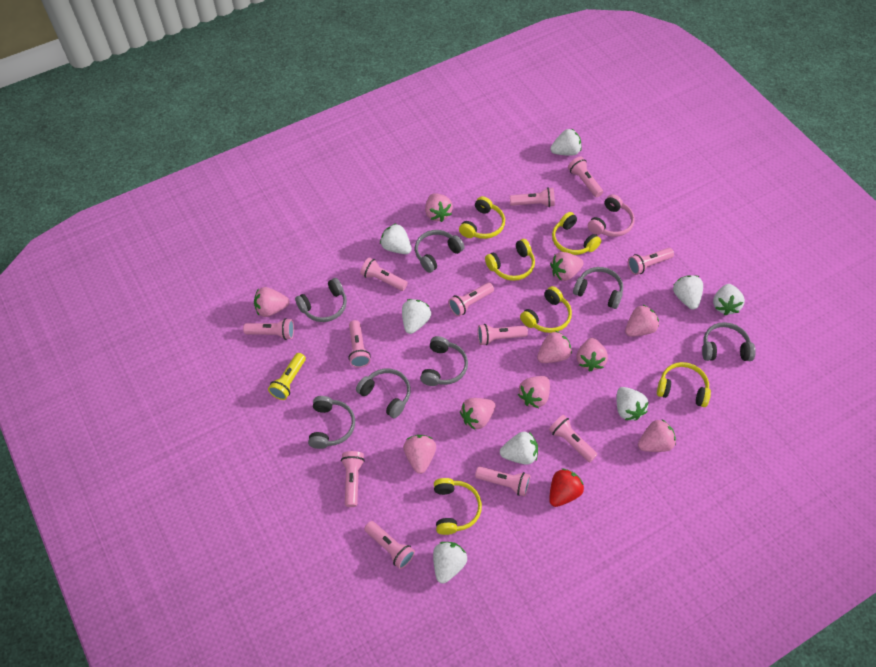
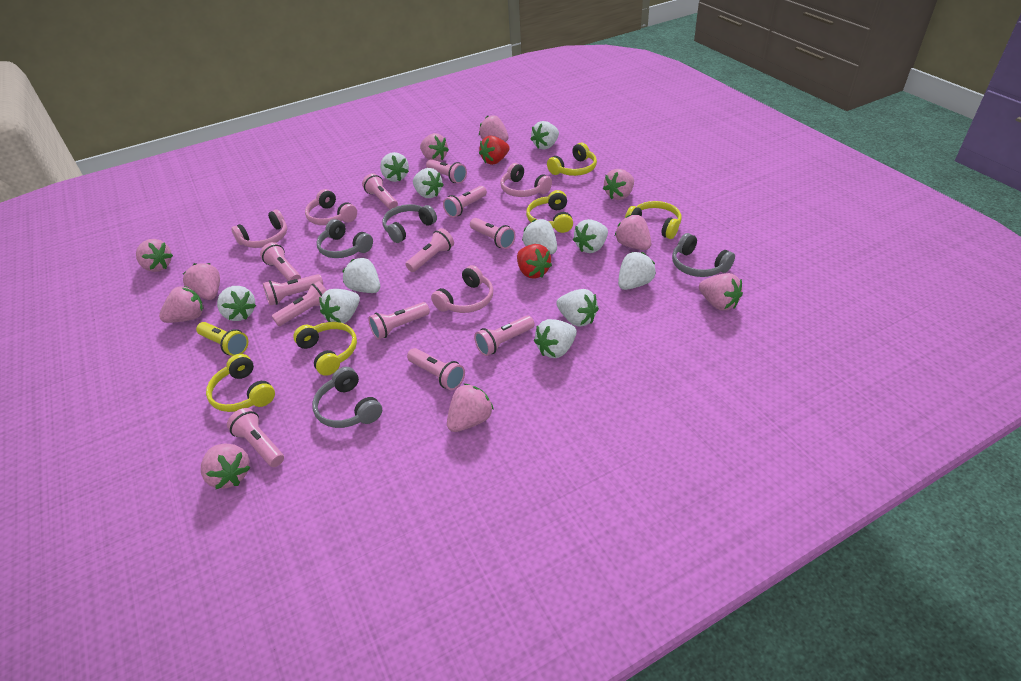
grey headphones: [295,278,347,322] [308,396,355,449] [356,368,411,418] [415,230,465,273] [420,336,468,386] [573,267,623,309] [702,322,756,361] = 7 -> [312,367,382,428] [317,219,373,258] [382,204,437,243] [672,233,735,277] = 4
pink headphones: [588,194,635,237] = 1 -> [231,209,287,248] [305,189,357,225] [431,265,494,313] [500,163,552,197] = 4
red strawberry: [549,469,584,507] = 1 -> [479,136,510,165] [517,244,552,279] = 2
white strawberry: [380,223,412,254] [402,299,431,334] [433,542,467,584] [500,432,538,465] [550,128,581,156] [617,387,648,421] [673,275,703,310] [713,284,745,315] = 8 -> [217,286,256,321] [319,289,360,324] [342,258,380,293] [380,152,409,182] [413,168,444,198] [522,219,557,254] [530,121,559,150] [534,319,577,358] [556,289,599,327] [573,219,608,253] [618,252,656,290] = 11
yellow headphones: [434,478,482,535] [459,196,505,239] [485,239,535,281] [520,286,572,333] [552,212,601,255] [657,362,711,407] = 6 -> [206,354,275,412] [293,322,357,376] [526,190,573,233] [547,143,597,176] [625,201,682,239] = 5

